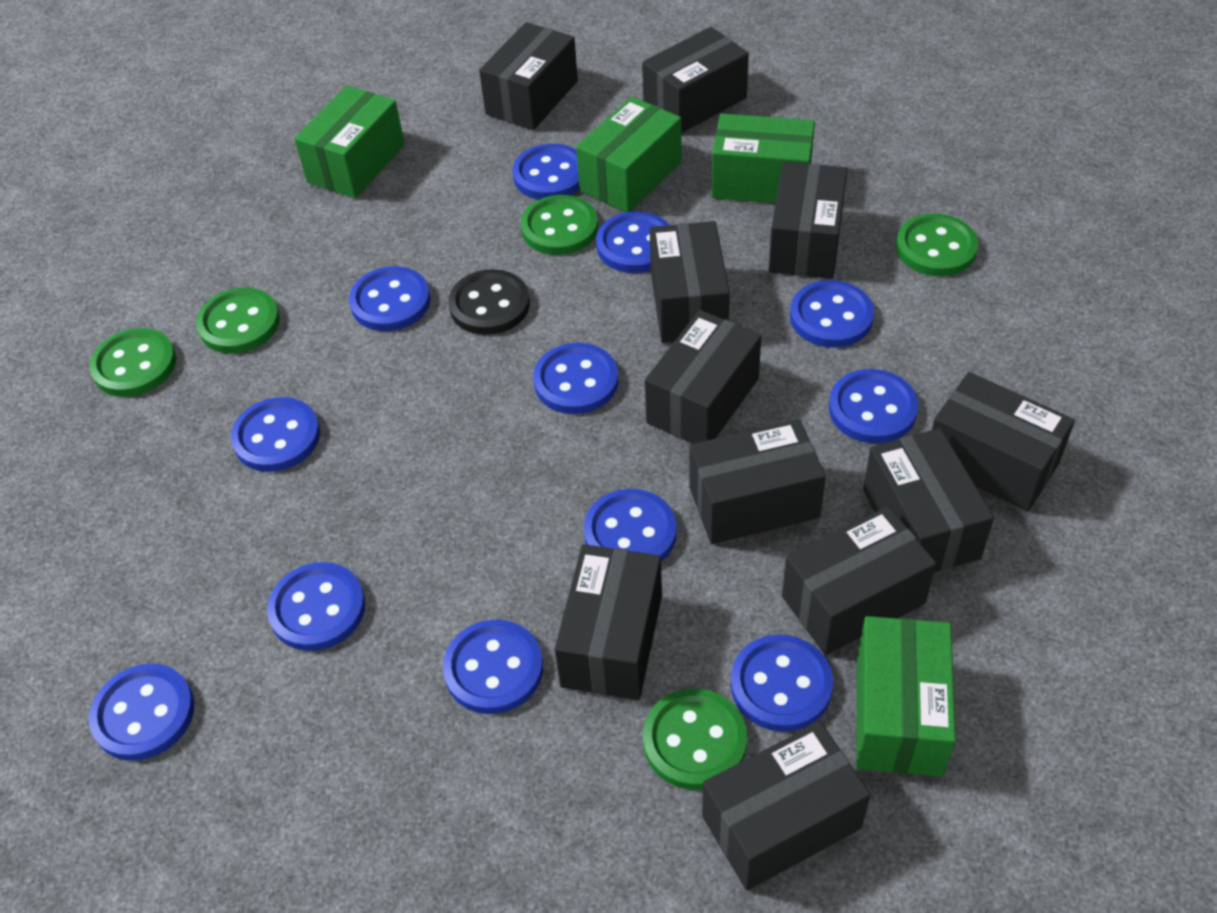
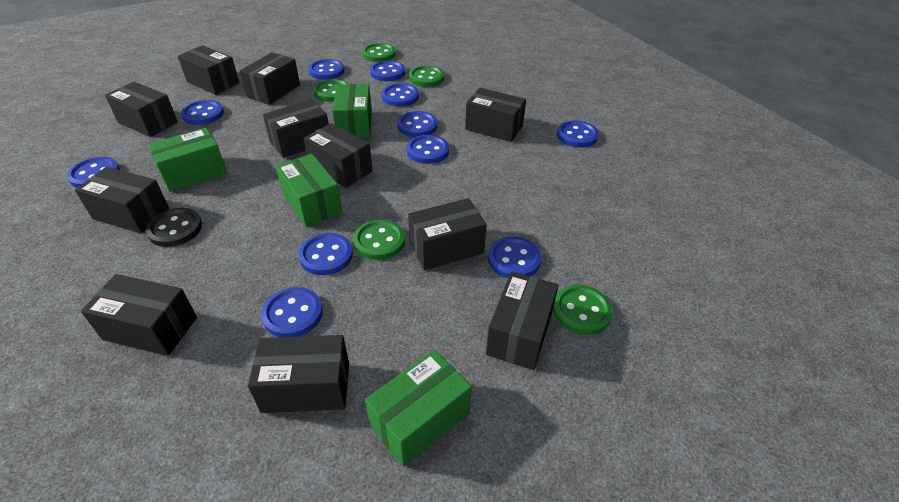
blue button: [89,663,194,761] [231,397,320,472] [267,562,365,651] [349,266,431,331] [443,620,543,714] [513,144,580,200] [533,343,619,414] [583,489,677,562] [596,211,669,273] [731,635,833,732] [790,280,874,348] [829,369,919,443] = 12 -> [67,157,120,188] [181,100,224,125] [261,287,323,337] [298,233,353,275] [309,59,345,80] [370,61,405,81] [382,83,419,107] [397,111,437,137] [407,135,449,164] [488,237,541,278] [557,120,599,148] = 11

